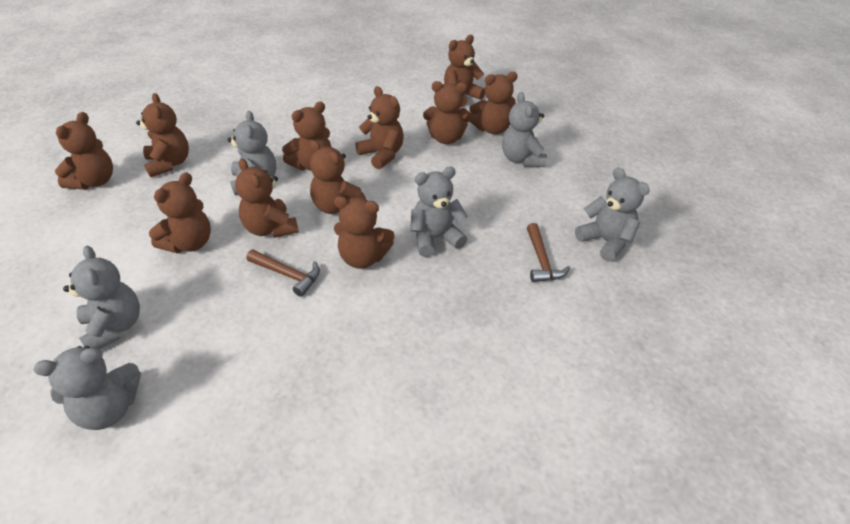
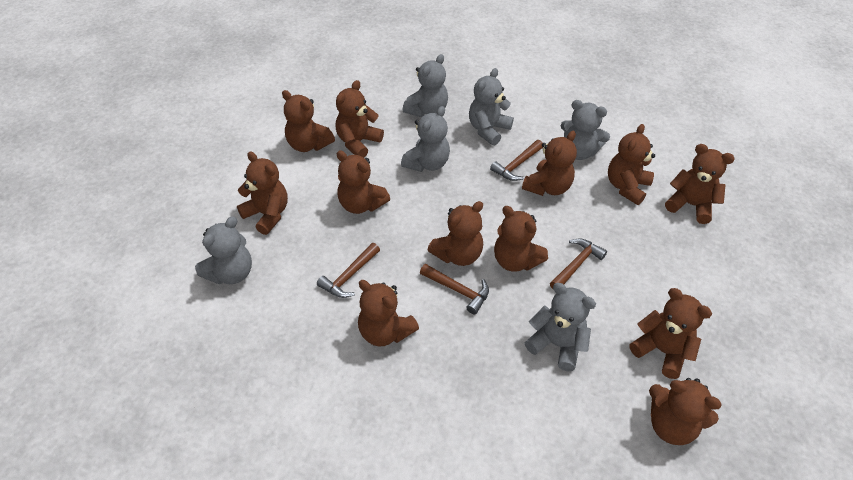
brown hammer: [246,250,320,297] [527,223,570,282] = 2 -> [317,243,380,298] [420,264,489,315] [490,140,543,181] [550,238,607,290] = 4
brown teddy bear: [55,112,113,190] [136,93,189,177] [149,172,211,253] [235,159,299,238] [282,102,331,171] [310,140,366,214] [334,196,395,269] [355,86,404,169] [423,81,472,144] [444,35,485,108] [469,72,518,134] = 11 -> [237,151,288,235] [282,90,335,152] [336,80,384,158] [337,150,390,214] [358,280,419,346] [427,201,483,266] [494,206,548,272] [522,131,577,196] [608,124,655,205] [629,288,712,379] [649,378,722,445] [665,144,735,224] = 12

